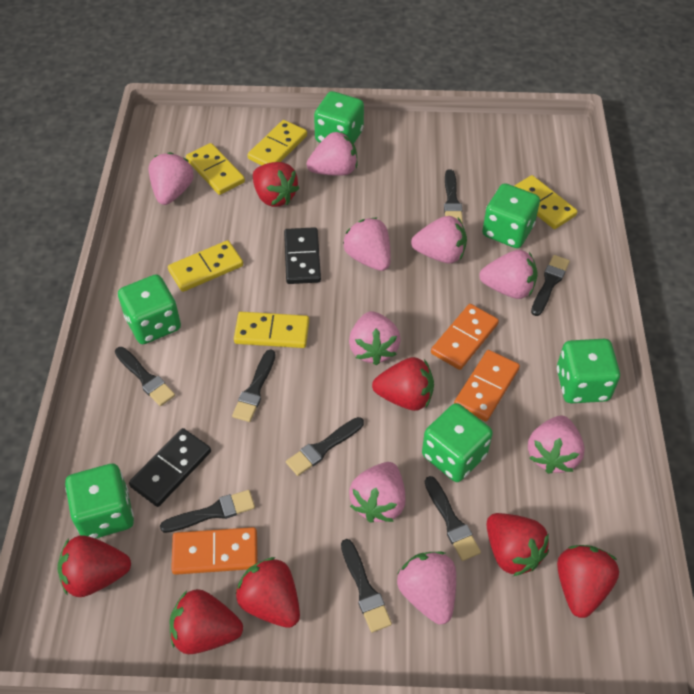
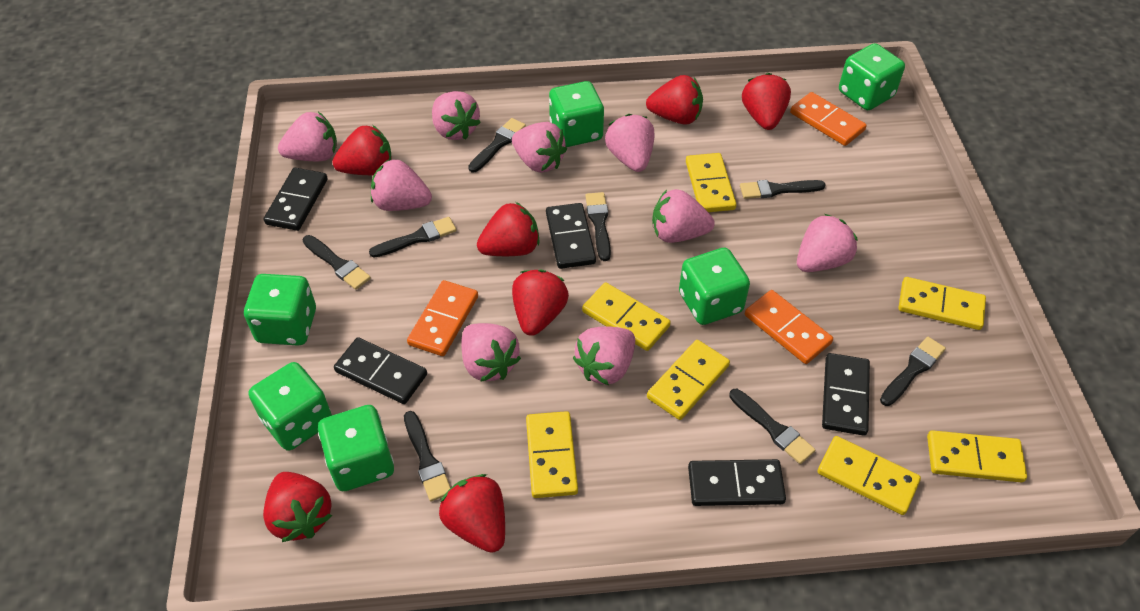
black domino: [129,428,211,507] [284,227,321,284] = 2 -> [263,168,328,231] [334,337,427,404] [546,203,596,269] [688,459,786,506] [822,353,870,436] = 5
yellow domino: [168,240,243,292] [186,143,245,195] [234,312,309,348] [248,120,307,165] [514,175,577,229] = 5 -> [526,411,578,498] [582,283,671,351] [647,340,730,420] [686,153,737,212] [818,436,921,515] [898,277,986,330] [927,430,1027,482] = 7

